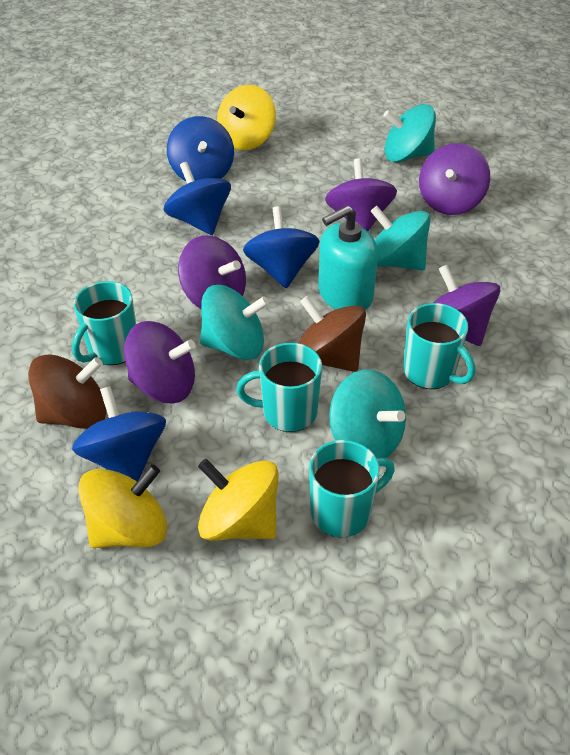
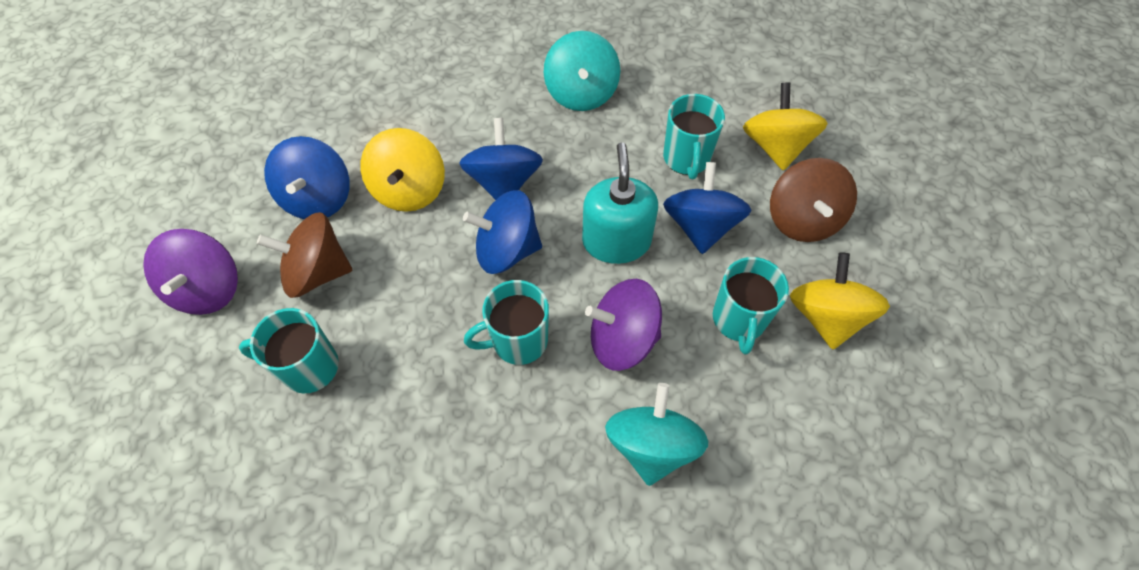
purple spinning top: [124,321,196,403] [178,235,246,309] [325,158,397,231] [419,143,490,215] [434,265,500,346] = 5 -> [143,229,238,315] [585,279,662,371] = 2
turquoise spinning top: [200,285,269,360] [329,369,406,458] [371,206,431,270] [383,104,436,162] = 4 -> [544,31,620,111] [605,383,708,486] = 2

